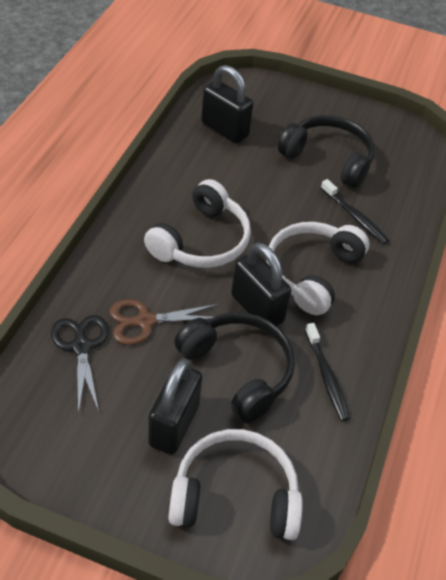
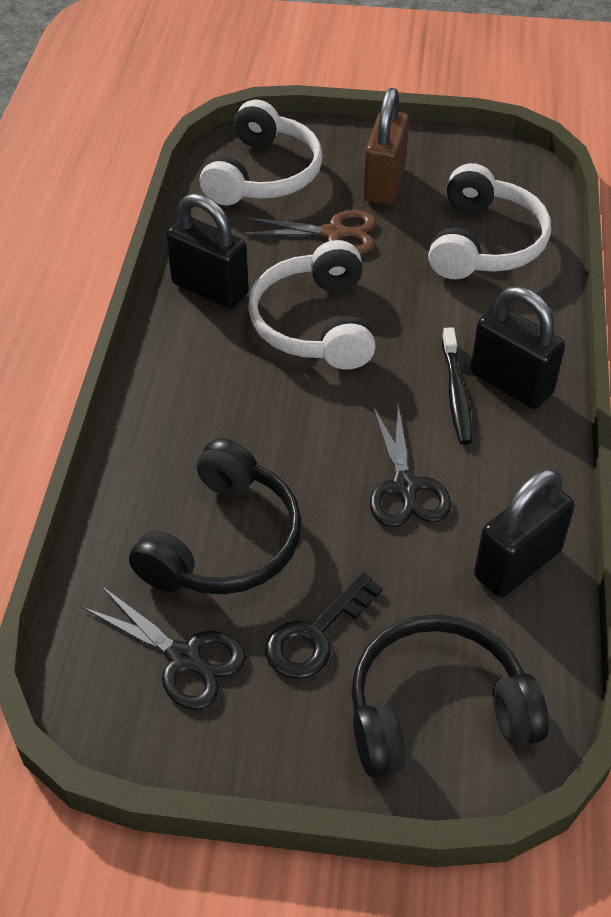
black key: none = 0 -> [265,572,382,679] = 1
black scissors: [51,315,109,414] = 1 -> [82,586,246,710] [370,405,451,527] = 2
black toothbrush: [305,323,350,421] [321,179,389,244] = 2 -> [442,327,472,445] = 1
brown padlock: none = 0 -> [363,88,409,205] = 1

